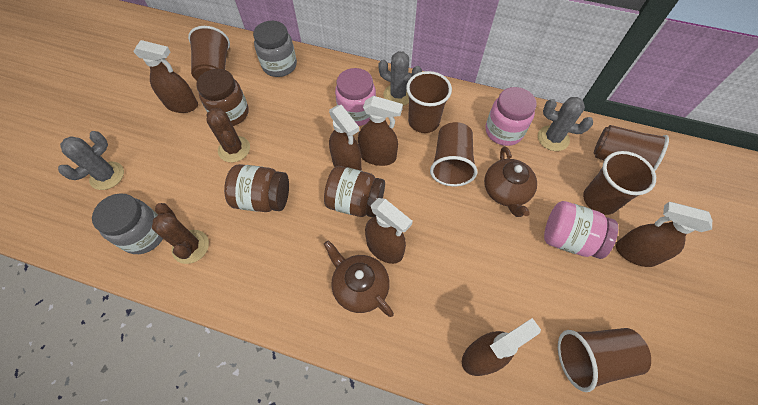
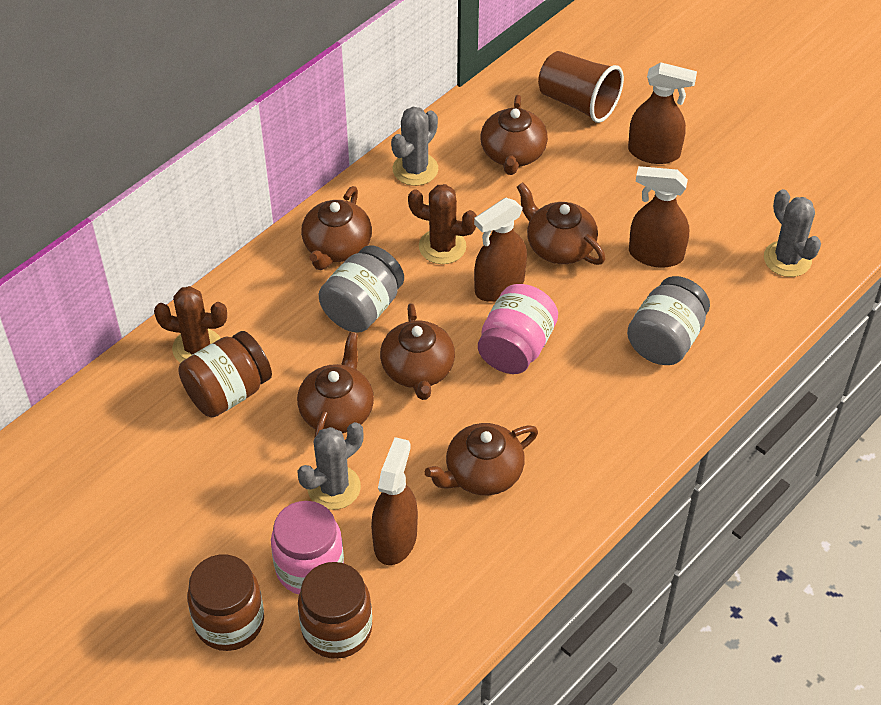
brown cup: [188,26,230,80] [406,71,452,133] [430,122,477,186] [558,328,651,392] [583,151,656,215] [594,125,669,171] = 6 -> [538,51,624,123] = 1
brown spray bottle: [133,40,198,113] [329,105,362,171] [358,96,403,166] [365,198,413,264] [462,318,541,376] [616,202,712,267] = 6 -> [371,437,418,565] [474,198,527,302] [628,62,697,164] [629,166,689,268] = 4
brown teapot: [324,240,394,317] [484,146,537,217] = 2 -> [297,332,374,438] [301,186,372,270] [380,303,455,400] [425,423,538,495] [480,95,548,175] [517,183,605,265] = 6
pink jar: [335,68,376,126] [486,87,537,146] [544,201,618,259] = 3 -> [271,501,344,594] [478,284,558,374] = 2

